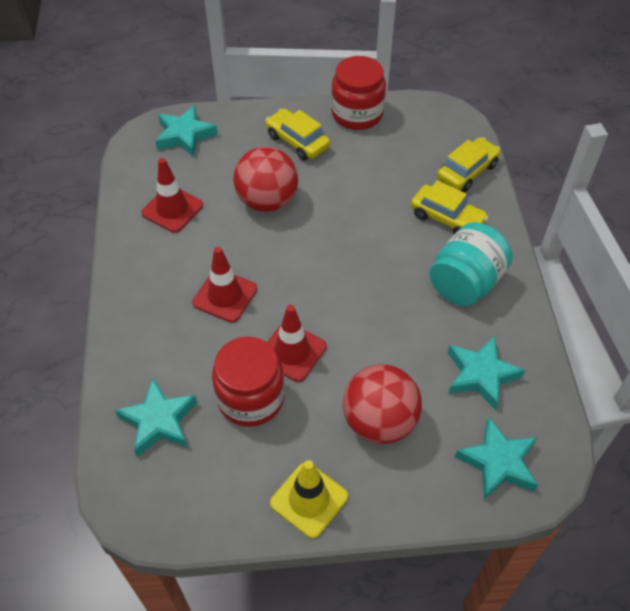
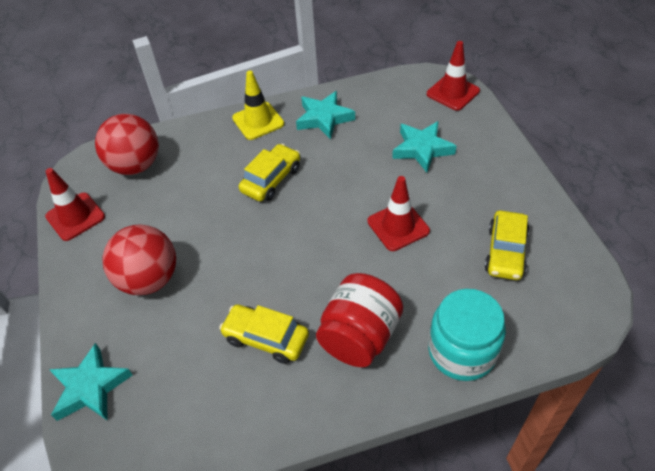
red jar: [212,337,285,427] [331,56,386,130] = 2 -> [316,273,403,367] = 1
turquoise star: [115,378,197,457] [155,105,218,157] [448,335,525,410] [455,417,538,500] = 4 -> [49,343,133,421] [296,91,355,140] [392,121,456,173] = 3

